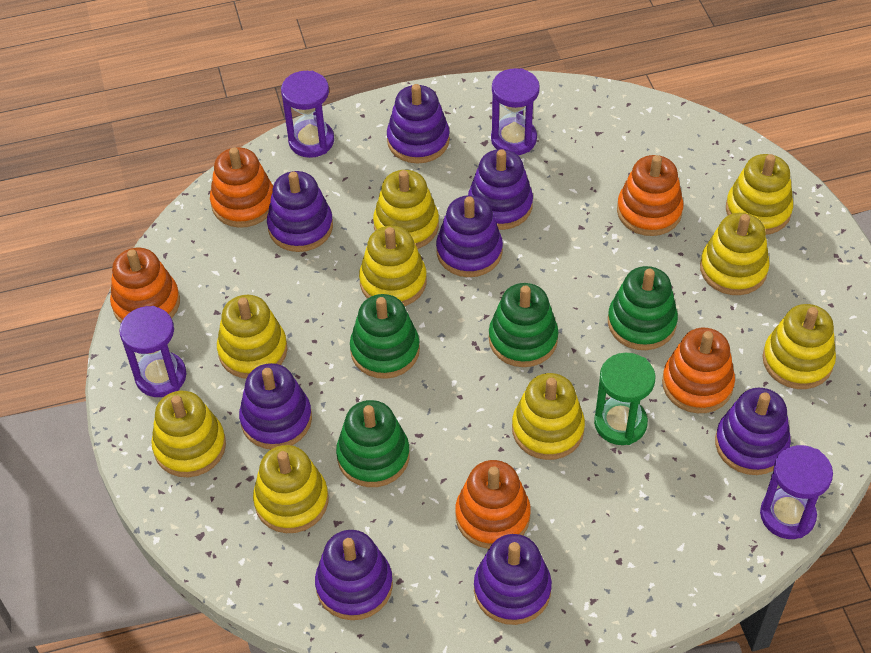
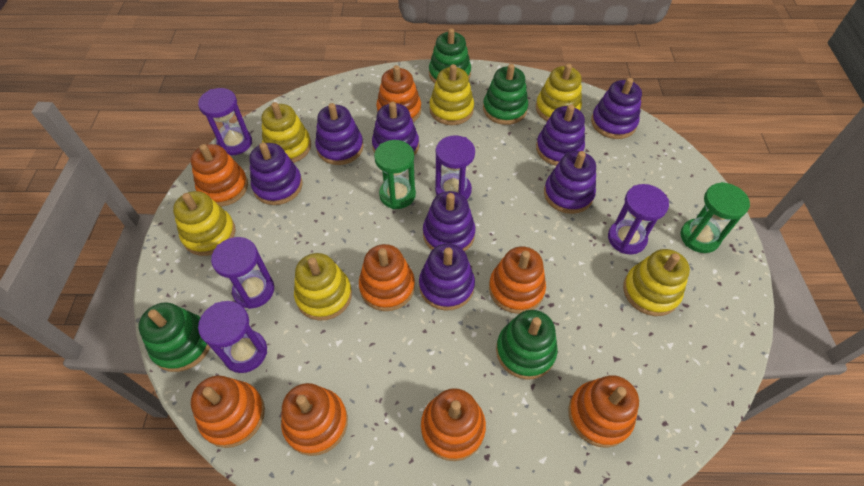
green hourglass: [594,353,656,445] = 1 -> [374,140,416,209] [681,182,750,253] = 2
orange stacking toy: [110,247,180,323] [210,147,273,228] [455,460,531,549] [617,155,684,236] [662,328,735,413] = 5 -> [191,144,248,207] [191,376,265,448] [281,383,348,456] [359,244,415,311] [376,65,421,122] [421,388,486,461] [489,246,546,314] [568,375,639,448] = 8
purple hourglass: [119,306,186,397] [281,71,334,158] [491,68,540,155] [760,445,833,539] = 4 -> [198,88,252,155] [198,301,267,373] [211,237,274,309] [435,135,475,199] [608,184,669,254] = 5
yellow stacking toy: [151,391,226,477] [217,295,287,379] [253,445,328,533] [359,226,427,306] [373,170,439,249] [512,373,585,460] [700,213,769,295] [726,154,793,235] [762,304,836,389] = 9 -> [173,191,235,256] [262,102,311,163] [294,253,352,320] [429,64,474,125] [536,63,582,121] [623,249,690,316] = 6

